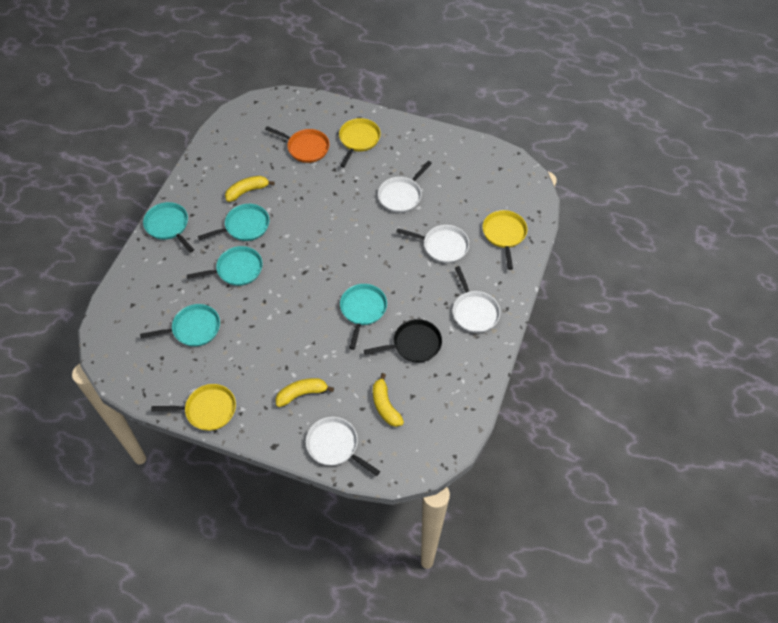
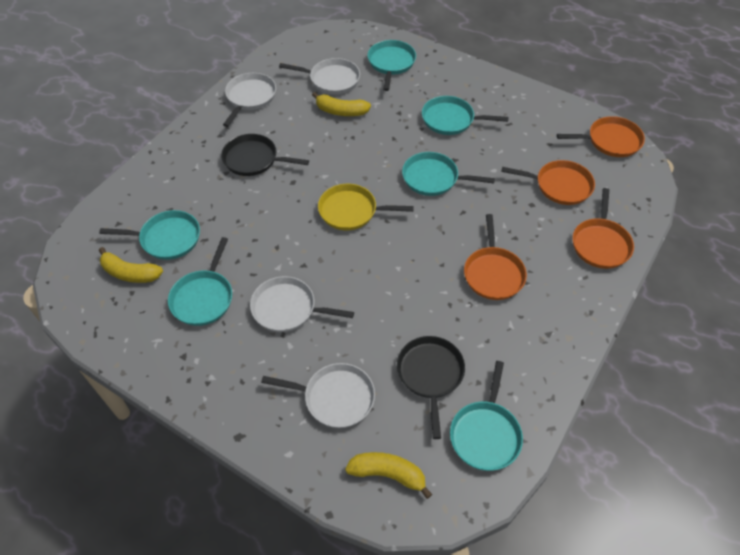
black pan: [364,319,442,363] = 1 -> [221,134,309,176] [397,336,465,439] = 2
orange pan: [265,126,330,163] = 1 -> [464,214,527,300] [502,160,595,205] [557,116,645,157] [573,188,634,269] = 4
turquoise pan: [140,304,220,347] [143,202,194,253] [187,246,263,286] [198,204,270,241] [340,284,387,350] = 5 -> [99,210,200,260] [168,237,232,326] [367,40,416,91] [402,152,495,196] [422,96,509,135] [450,361,523,471] = 6
yellow pan: [151,384,236,431] [339,118,381,168] [483,210,527,270] = 3 -> [318,184,414,230] = 1

